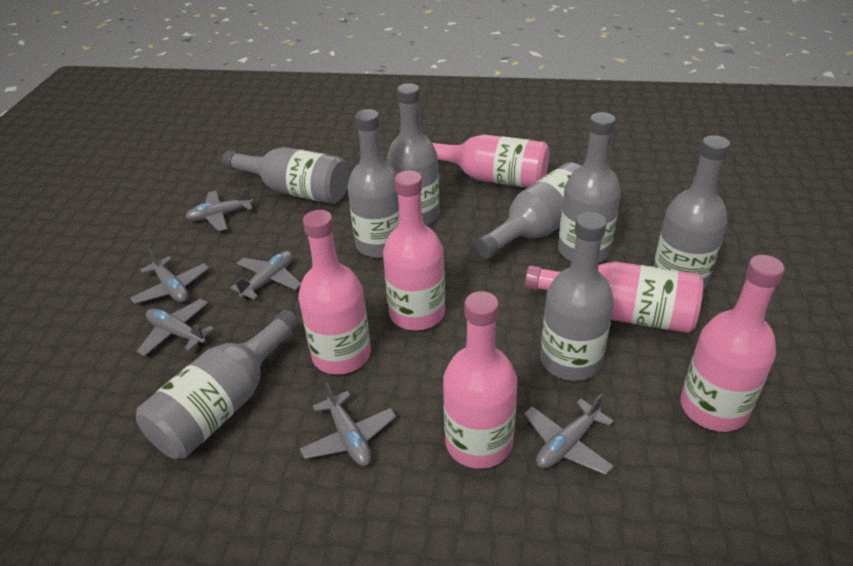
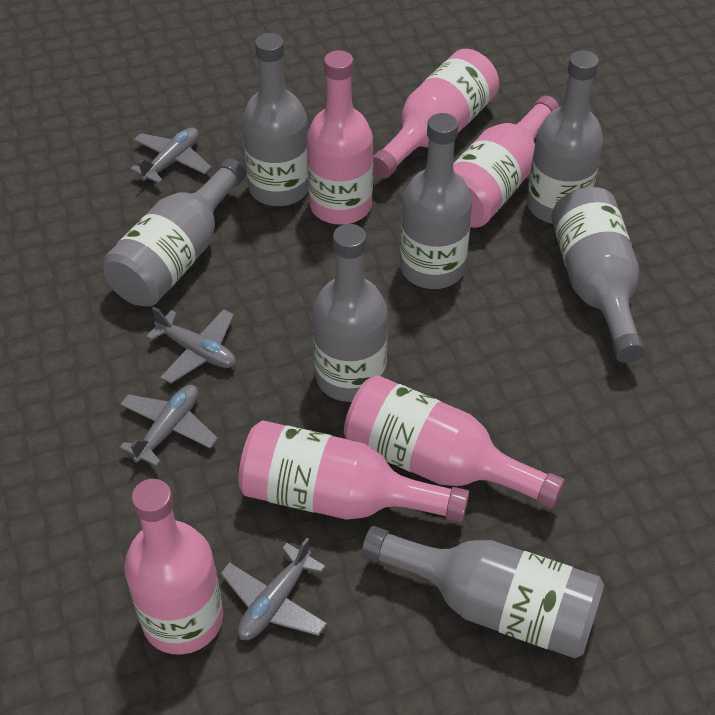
grey bottle: [136,310,300,459] [222,147,349,204] [348,109,399,258] [387,83,439,225] [475,163,581,258] [540,212,614,381] [558,112,621,263] [653,135,730,289] = 8 -> [102,158,246,307] [242,33,309,206] [313,224,388,402] [361,526,604,658] [400,113,472,289] [527,51,603,224] [551,187,645,363] = 7
grey plane: [130,248,209,304] [137,299,214,356] [185,187,253,232] [230,251,301,300] [300,382,396,466] [524,394,614,475] = 6 -> [120,385,218,467] [130,127,212,184] [146,307,236,384] [220,538,327,640] = 4

